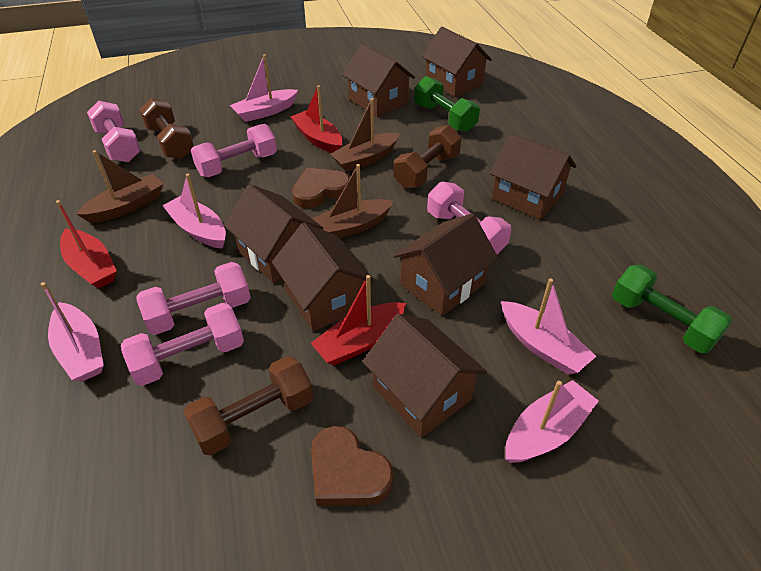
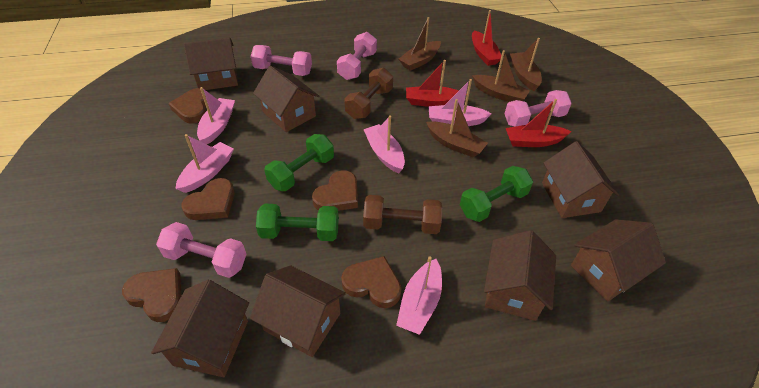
brown boat: [77,150,164,223] [312,164,394,238] [330,98,400,172] = 3 -> [399,17,441,71] [426,99,488,157] [472,50,530,102] [510,38,542,91] = 4
brown dumbbell: [139,98,194,159] [183,356,313,456] [393,125,462,189] = 3 -> [345,68,393,119] [363,195,442,234] = 2
brown heart: [292,168,350,208] [311,426,394,506] = 2 -> [122,268,182,322] [168,88,206,124] [182,178,235,220] [312,170,358,211] [341,256,401,308] = 5
green dumbbell: [414,76,480,132] [612,265,732,353] = 2 -> [256,204,339,241] [264,134,334,191] [460,166,533,222] = 3
pink dumbbell: [87,101,141,162] [121,303,244,386] [136,262,251,335] [191,124,277,177] [427,182,512,254] = 5 -> [156,222,247,278] [251,45,312,76] [337,32,377,80] [505,90,572,127] = 4

